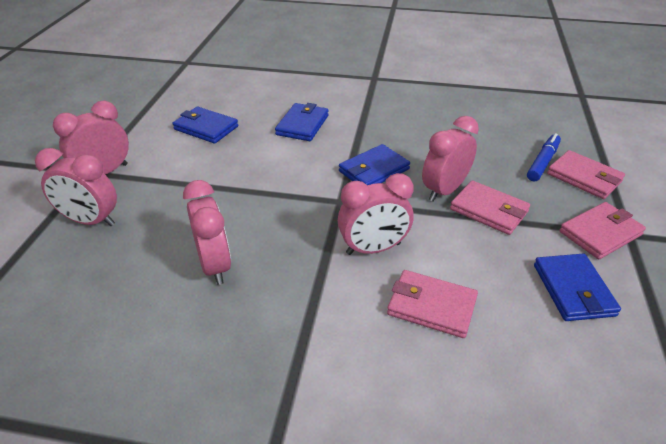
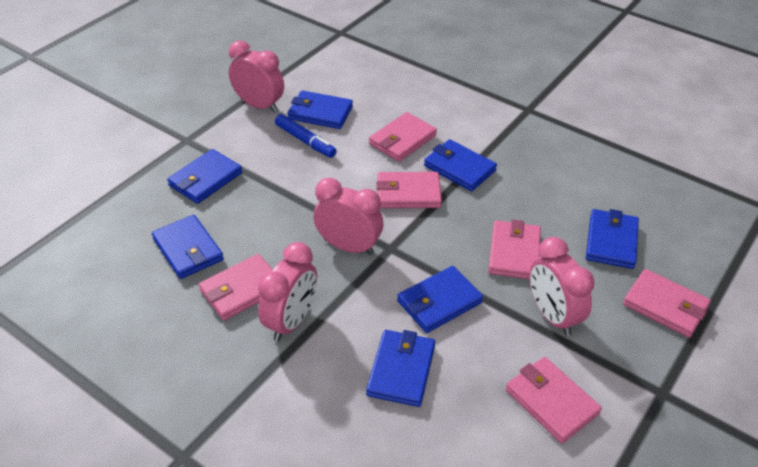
blue wallet: [173,107,238,144] [275,103,329,141] [339,144,410,185] [534,254,621,321] = 4 -> [152,215,224,279] [167,149,242,204] [287,90,353,129] [366,330,435,407] [397,266,483,333] [424,139,497,191] [586,209,639,269] = 7
pink clock: [35,148,117,226] [53,101,129,174] [183,180,231,285] [338,173,414,255] [422,116,479,202] = 5 -> [229,41,284,113] [258,242,317,341] [313,178,383,255] [530,237,595,336] = 4
pink wallet: [387,270,478,338] [450,181,530,235] [547,150,625,199] [560,202,646,259] = 4 -> [199,254,273,320] [369,112,437,162] [376,172,442,208] [488,219,541,279] [506,357,602,443] [623,269,711,338] = 6

